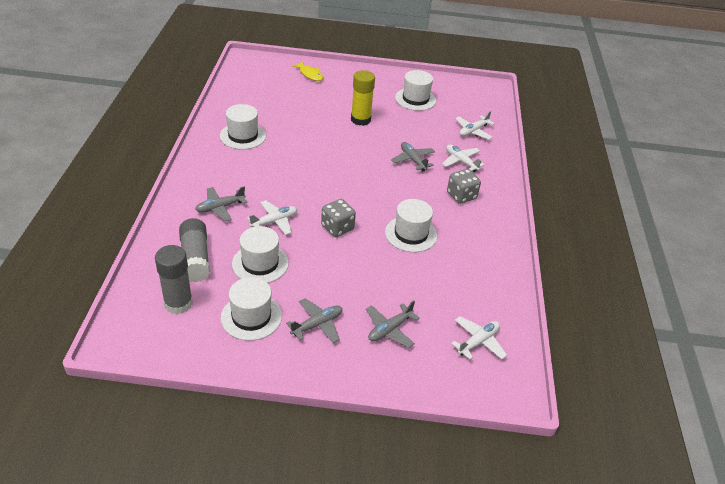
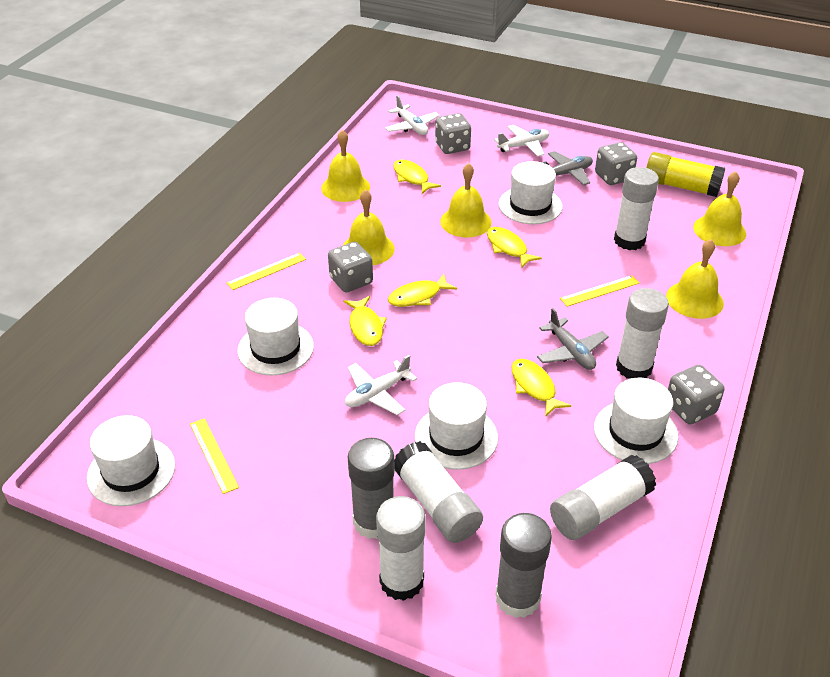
grey dice: [321,199,356,237] [447,169,481,204] = 2 -> [328,242,373,293] [435,113,471,154] [595,142,637,185] [668,365,725,424] = 4
grey plane: [195,186,247,222] [286,298,342,343] [366,301,420,348] [391,142,435,172] = 4 -> [537,308,609,370] [542,151,593,185] = 2
white glue stick: none = 0 -> [376,496,426,601] [394,441,483,543] [550,455,656,540] [614,167,659,250] [616,288,669,378] = 5
white plane: [247,200,297,235] [442,144,485,172] [451,316,507,360] [455,111,495,140] = 4 -> [345,355,417,415] [385,95,440,135] [494,125,549,157] = 3
yellow bell: none = 0 -> [321,130,370,202] [343,189,394,265] [440,163,492,238] [666,239,724,319] [693,171,746,246] = 5
yellow fish: [291,62,323,81] = 1 -> [344,296,387,346] [388,274,457,307] [393,160,441,194] [487,227,542,267] [511,359,571,417] = 5
yellow ruler: none = 0 -> [190,418,239,494] [227,253,306,290] [560,275,639,307] = 3

